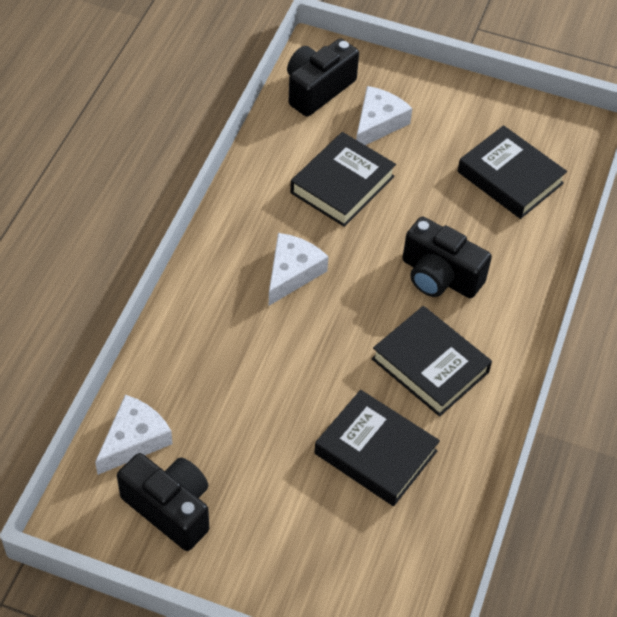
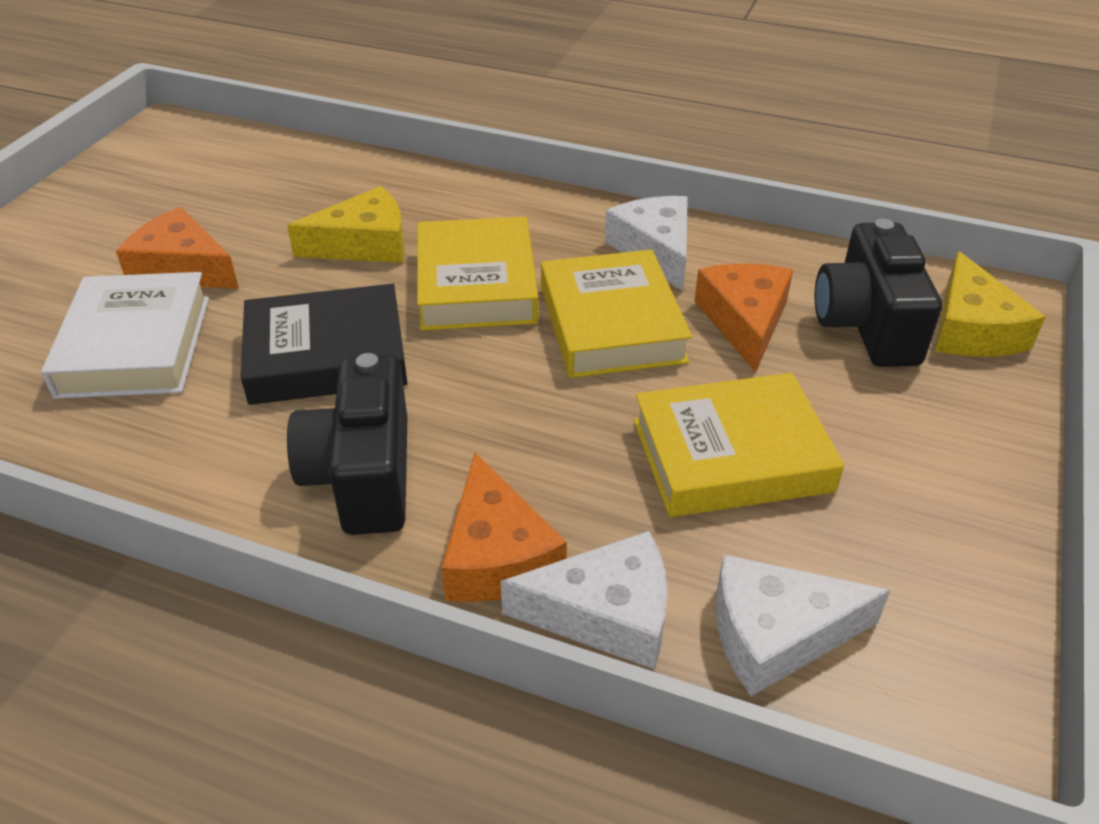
black book: [290,132,396,227] [314,390,440,506] [371,306,492,417] [457,125,567,219] = 4 -> [241,284,408,405] = 1
black camera: [117,453,209,551] [287,38,359,117] [403,217,492,298] = 3 -> [287,353,407,535] [815,219,942,367] = 2
orange cheese: none = 0 -> [116,207,239,289] [442,452,567,602] [694,264,793,372] = 3
white book: none = 0 -> [41,272,209,399] = 1
yellow book: none = 0 -> [417,217,539,331] [541,249,692,378] [634,373,844,517] = 3
yellow cheese: none = 0 -> [287,186,405,263] [935,251,1045,357] = 2

